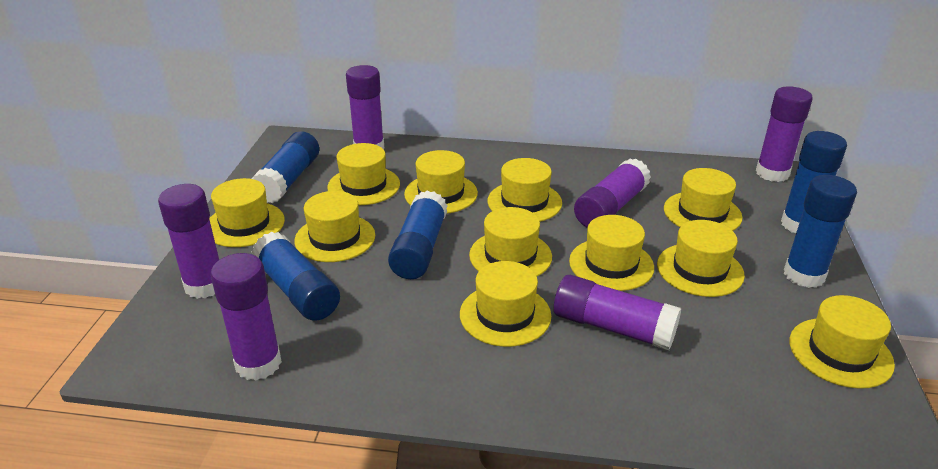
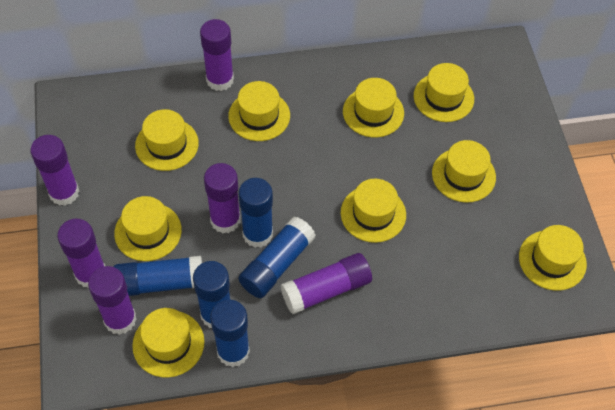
yellow hat: [209,178,285,247] [294,191,375,262] [327,143,400,205] [404,150,478,213] [460,261,551,347] [469,207,552,276] [488,158,562,222] [569,215,654,291] [657,220,745,297] [664,168,743,231] [789,295,895,389] = 11 -> [114,196,182,261] [132,308,204,378] [135,109,199,171] [228,81,290,141] [341,179,406,243] [343,78,404,138] [414,63,474,122] [432,140,496,203] [519,225,587,291] = 9

